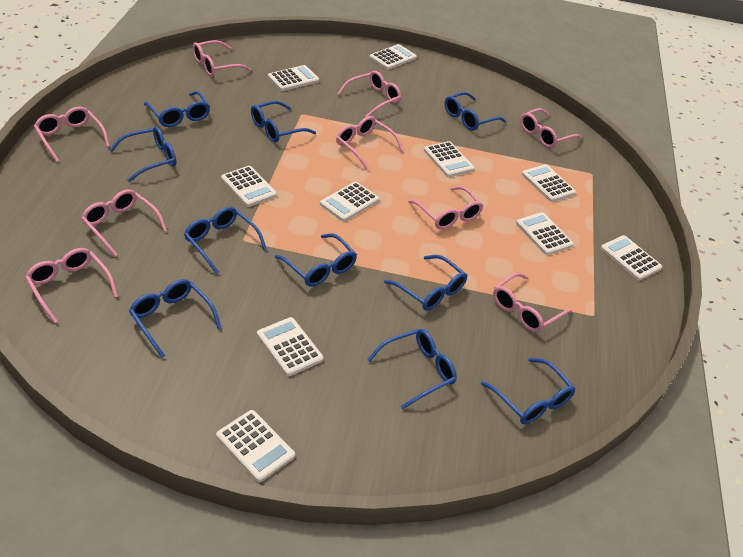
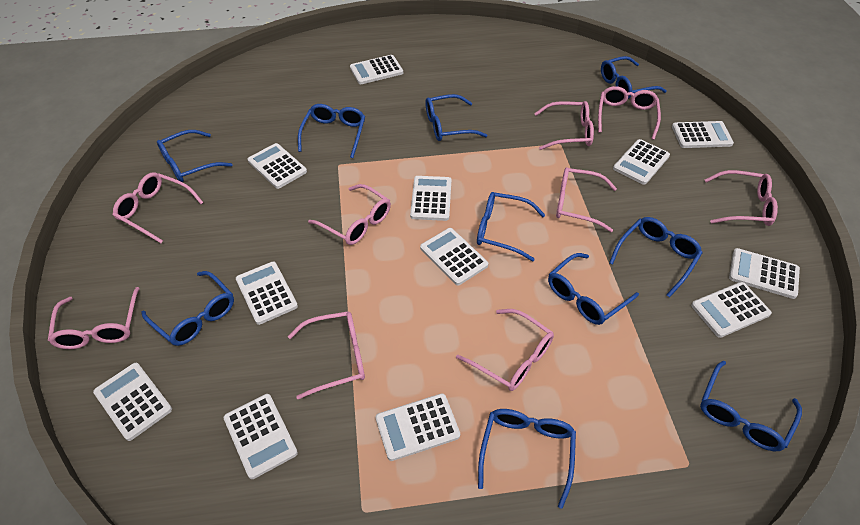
white calculator: [216,410,295,482] [221,166,277,207] [257,317,323,376] [268,65,319,91] [320,182,379,222] [369,44,417,70] [424,141,475,177] [516,212,574,255] [522,164,576,202] [600,235,662,281] = 10 -> [93,363,172,441] [223,394,298,479] [236,262,298,325] [248,143,307,189] [350,55,403,84] [376,394,460,461] [410,176,452,221] [420,228,488,285] [613,139,670,185] [672,121,734,148] [691,282,772,338] [729,248,800,299] = 12

